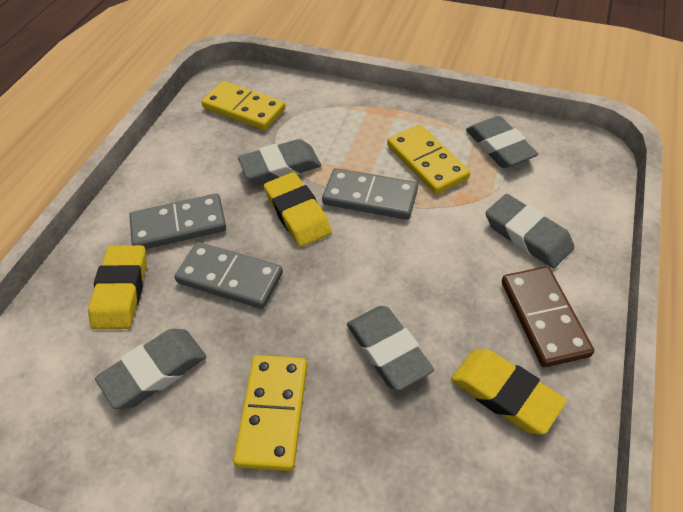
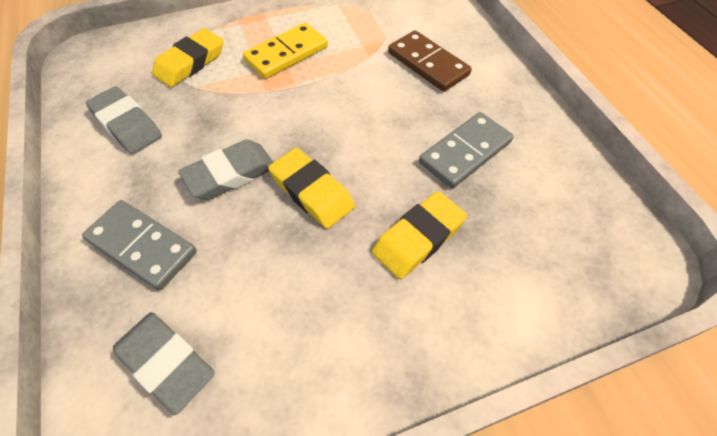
grey domino: [129,194,226,249] [174,242,283,309] [322,168,418,220] = 3 -> [82,200,197,290] [419,112,514,189] = 2
grey eraser: [95,329,206,409] [238,139,321,185] [347,306,434,391] [466,116,538,168] [485,194,574,268] = 5 -> [86,86,162,154] [113,312,214,415] [178,140,273,200] = 3
yellow domino: [201,81,285,130] [233,355,307,471] [387,125,470,194] = 3 -> [243,23,328,79] = 1

